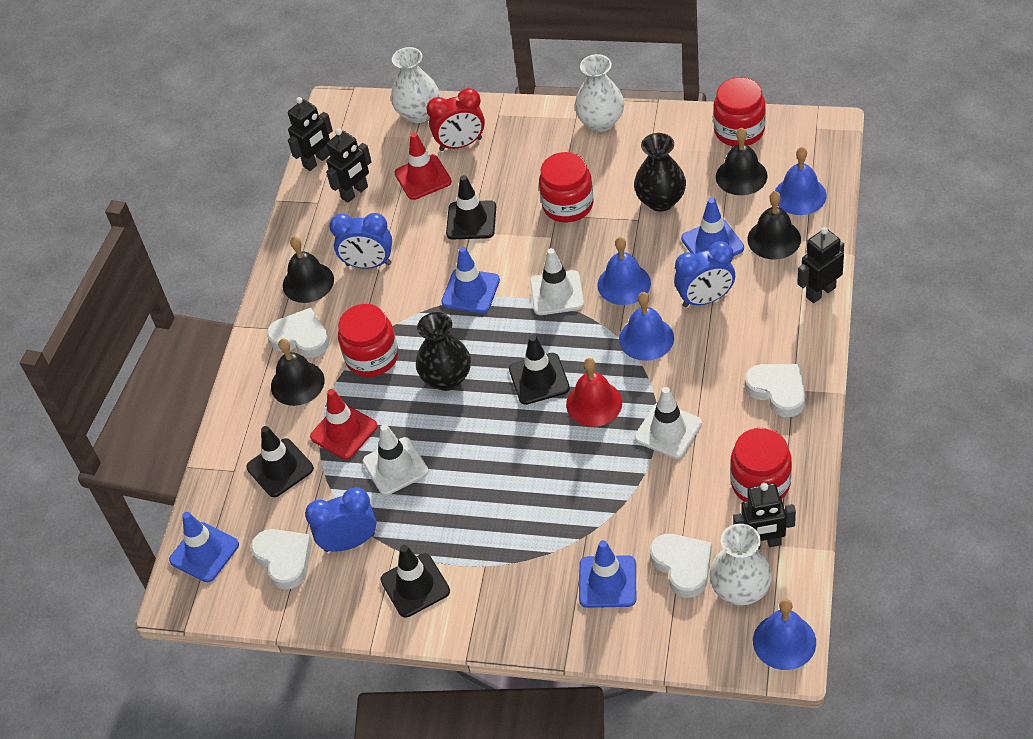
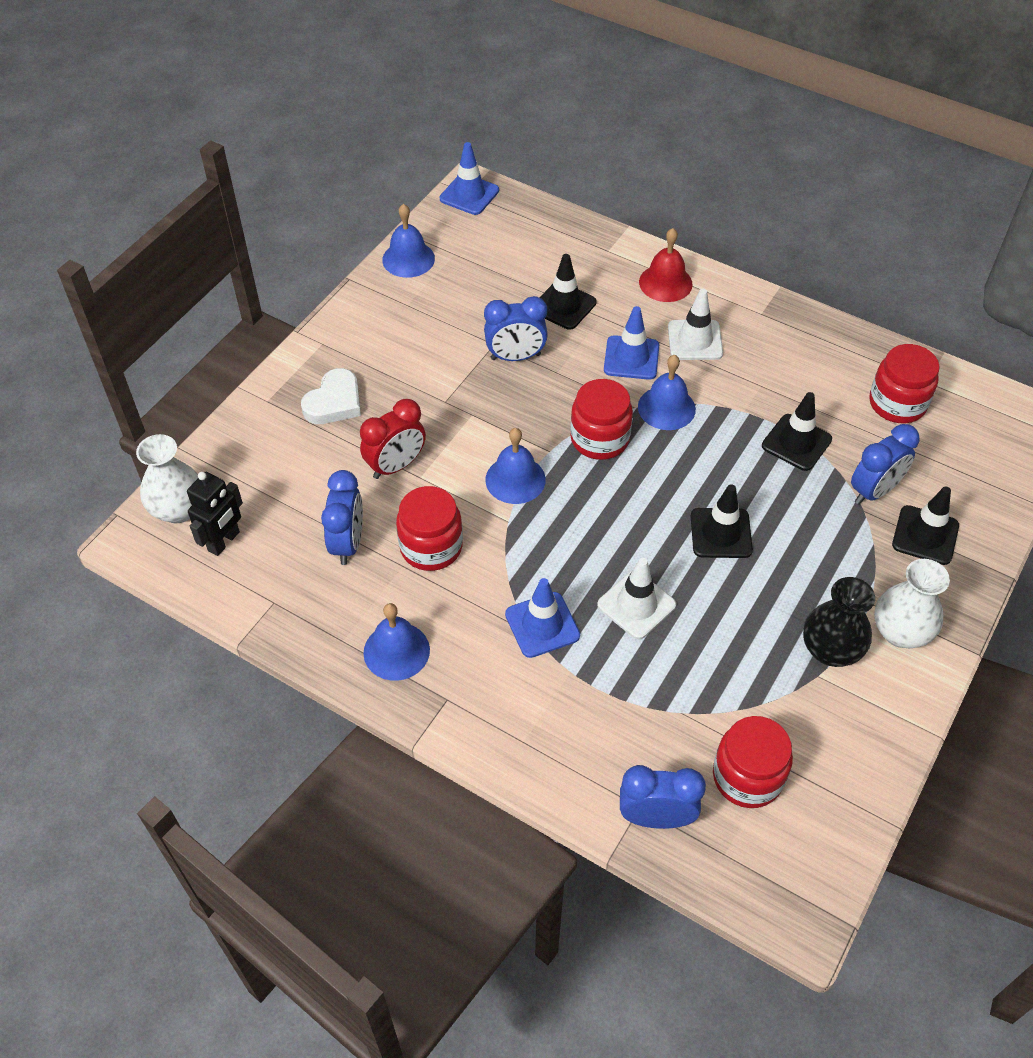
black bell: [271,339,325,406] [283,237,334,303] [716,128,768,195] [747,191,801,260] = 4 -> none = 0
black robot: [288,97,333,171] [326,129,372,203] [733,483,796,549] [797,227,844,303] = 4 -> [187,472,243,556] = 1
black vase: [416,312,471,391] [634,133,686,212] = 2 -> [803,577,875,667] = 1
blue clock: [305,487,376,552] [329,213,392,269] [674,241,735,307] = 3 -> [321,470,363,565] [484,296,548,361] [620,765,706,829] [851,424,919,505] = 4
blue traffic cone: [169,512,239,583] [441,247,500,313] [579,540,636,608] [681,198,744,256] = 4 -> [440,142,499,215] [505,578,580,658] [604,306,659,380] = 3
red traffic cone: [310,389,378,459] [394,132,452,200] = 2 -> none = 0
white heart: [251,529,312,590] [267,308,329,358] [650,534,712,598] [745,364,806,417] = 4 -> [301,368,361,424] = 1
white traffic cone: [363,424,429,496] [530,248,584,315] [635,387,702,459] = 3 -> [597,558,676,639] [668,289,723,360] = 2
white vase: [391,47,439,123] [575,54,624,132] [709,524,772,606] = 3 -> [136,434,198,523] [874,559,950,648] = 2

